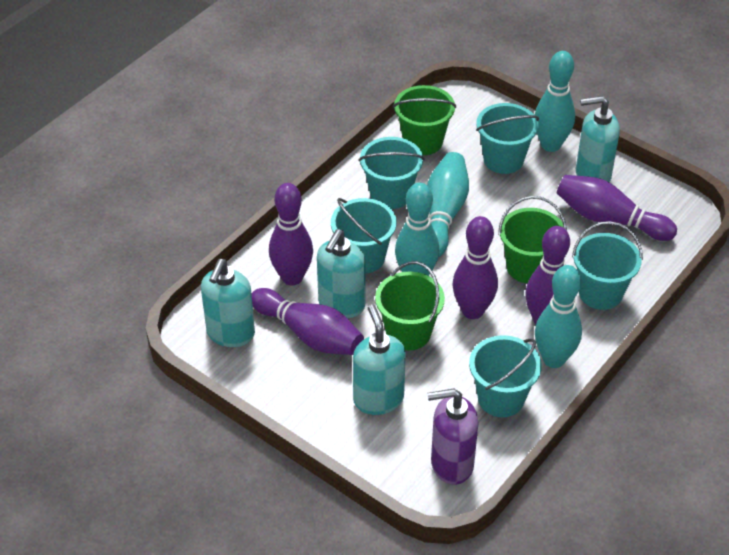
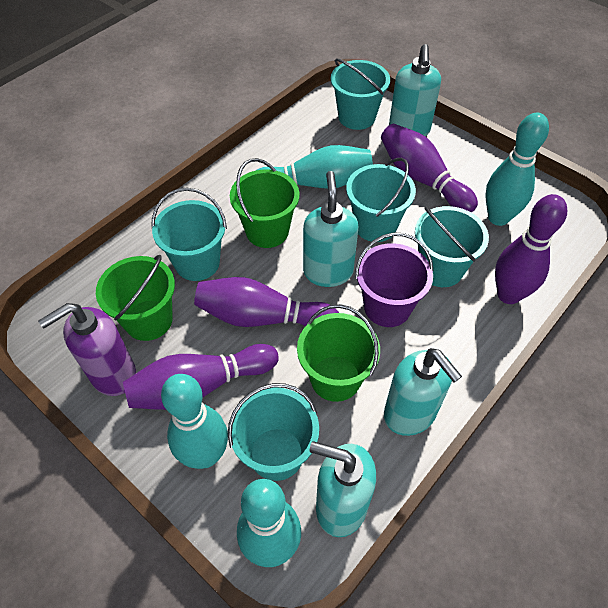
purple bowling pin: [252,288,364,355] [269,183,313,286] [452,216,498,319] [525,226,570,324] [556,175,677,241] = 5 -> [123,344,279,410] [194,277,339,327] [381,124,478,213] [495,194,567,304] = 4
purple bucket: none = 0 -> [355,232,433,327] = 1

